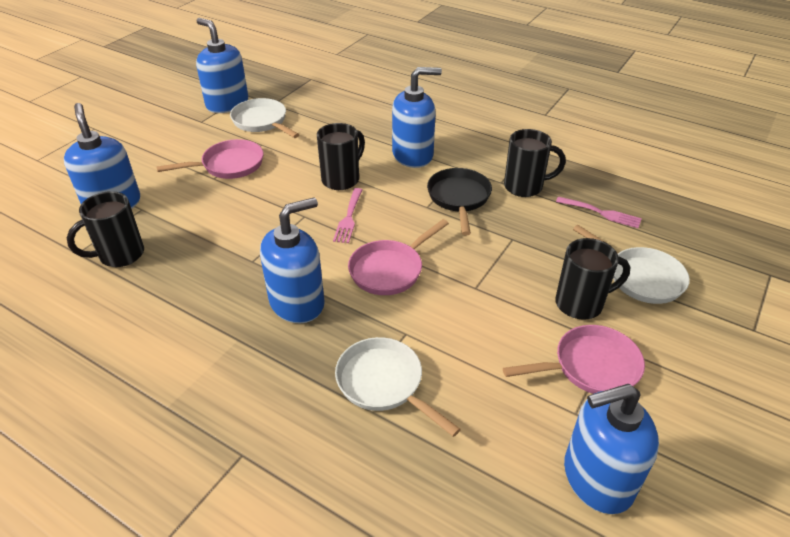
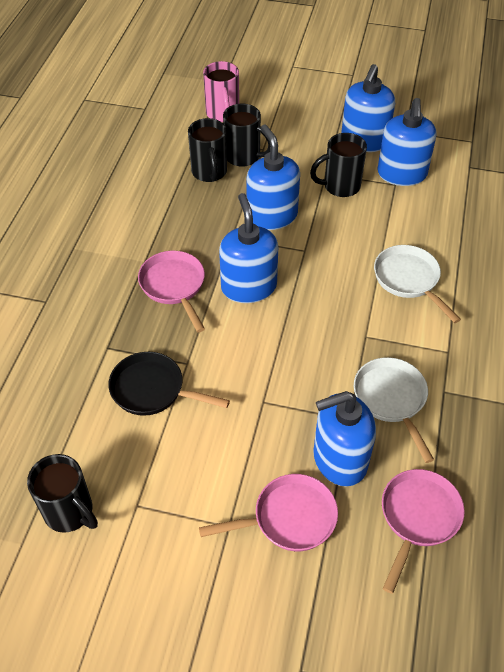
pink fork: [333,188,362,243] [556,197,642,228] = 2 -> none = 0
pink mug: none = 0 -> [203,61,239,122] = 1
white pan: [230,98,299,138] [335,337,461,437] [573,225,690,304] = 3 -> [354,357,434,463] [374,245,461,323] = 2

